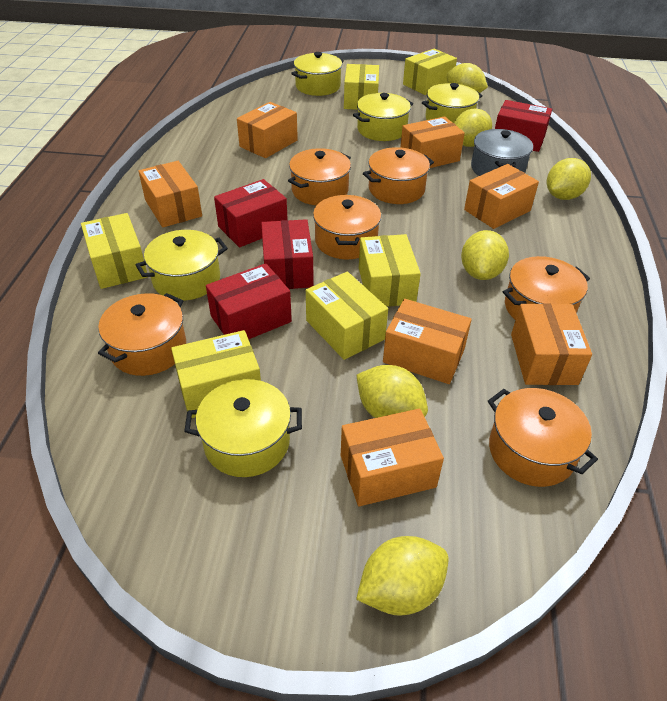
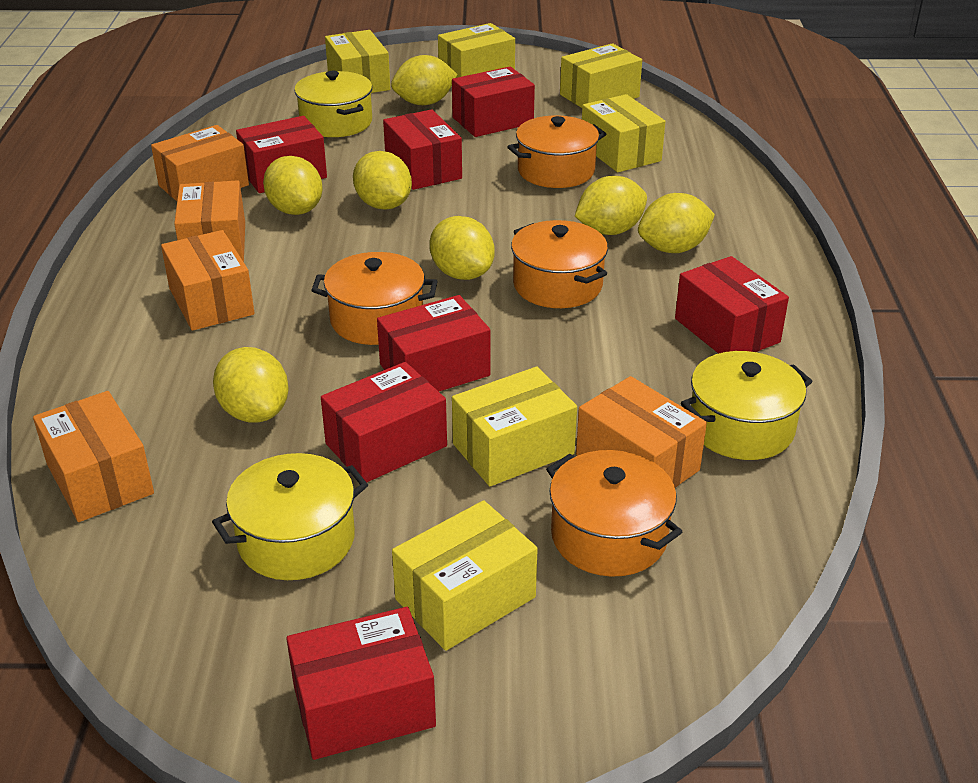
grey pot: [471,129,533,176] = 1 -> none = 0
orange box: [139,161,202,227] [237,102,298,158] [341,409,444,506] [383,299,472,384] [400,116,465,168] [464,164,539,229] [511,303,592,385] = 7 -> [33,391,154,522] [151,125,249,201] [161,230,254,331] [174,180,245,262] [576,376,707,488] = 5
orange pot: [98,293,186,376] [288,148,351,205] [313,195,381,260] [363,147,434,204] [488,388,598,487] [503,256,590,320] = 6 -> [311,252,438,345] [507,116,606,188] [511,220,608,308] [546,450,682,577] = 4
red box: [206,263,292,339] [214,179,288,247] [261,219,314,289] [495,100,552,152] = 4 -> [236,116,327,193] [286,607,436,760] [321,362,447,482] [377,295,491,391] [383,109,462,190] [452,67,535,137] [675,256,789,354] = 7
yellow lemon: [356,365,428,418] [356,536,449,615] [446,63,488,93] [454,109,492,147] [461,230,509,280] [547,158,591,200] = 6 -> [213,347,288,423] [263,156,323,215] [353,151,412,210] [391,55,458,105] [429,216,495,280] [575,176,647,235] [638,193,715,253] = 7
yellow pot: [136,230,228,300] [184,379,302,477] [291,52,344,96] [353,93,413,141] [422,83,483,123] = 5 -> [212,453,368,580] [294,71,372,137] [681,351,813,460] = 3

